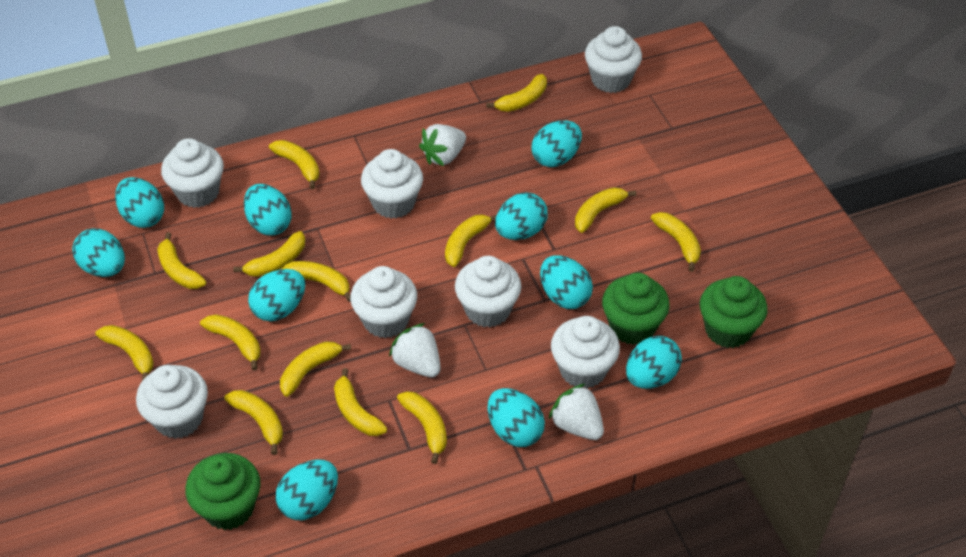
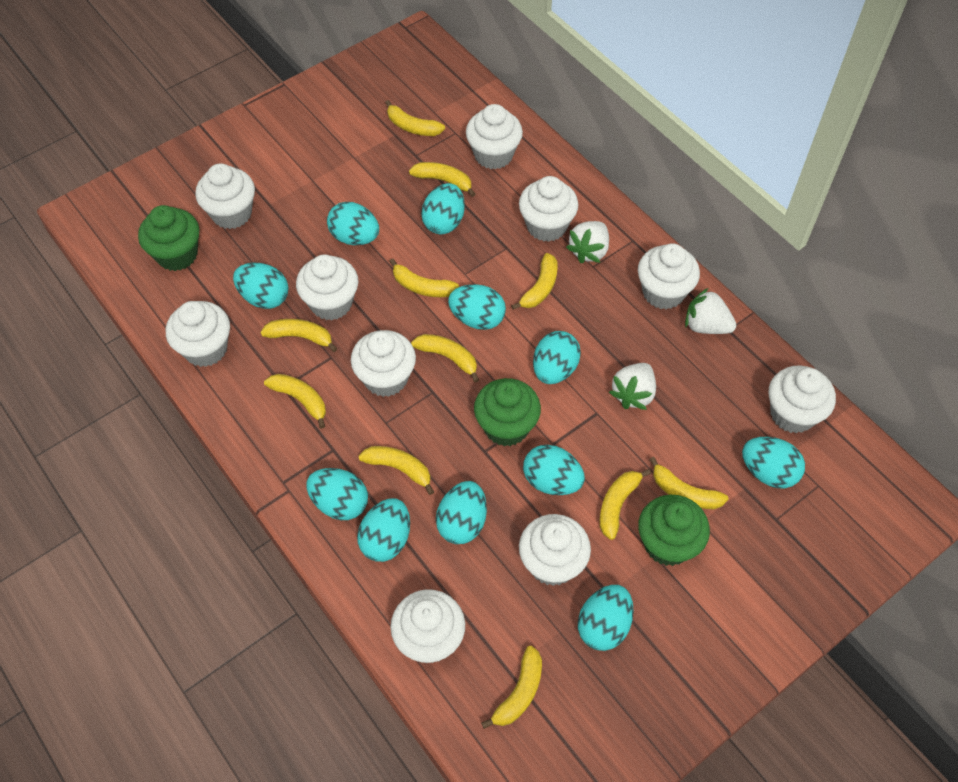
turquoise egg: [72,228,125,277] [115,177,164,228] [244,184,292,235] [248,269,305,321] [276,460,338,520] [487,388,545,447] [495,192,548,240] [532,120,582,167] [540,255,593,309] [626,336,682,389] = 10 -> [233,262,289,309] [307,468,368,520] [327,202,379,245] [357,498,410,562] [421,183,465,234] [436,481,487,544] [448,284,506,330] [523,445,585,495] [533,331,581,384] [578,585,634,651] [742,437,805,488] = 11
white cupcake: [136,365,208,439] [161,138,224,208] [350,266,417,338] [361,149,423,219] [455,256,521,328] [551,316,620,389] [585,26,642,93] = 7 -> [166,301,230,367] [195,163,255,229] [296,254,358,320] [351,330,416,397] [390,589,465,663] [466,104,523,169] [519,176,578,242] [519,514,591,586] [638,243,700,309] [769,365,836,433] = 10
yellow banana: [95,325,154,381] [157,232,206,289] [200,314,260,371] [224,390,283,455] [233,231,305,277] [269,140,319,189] [280,341,351,397] [282,261,351,302] [334,368,387,436] [397,391,447,464] [445,214,497,267] [486,74,547,112] [575,187,636,233] [651,212,701,272] = 14 -> [260,319,338,352] [264,374,326,429] [359,446,434,495] [385,100,445,136] [389,258,459,297] [409,162,475,197] [411,334,479,383] [481,646,542,729] [511,253,558,310] [600,469,651,540] [649,457,728,509] = 11

